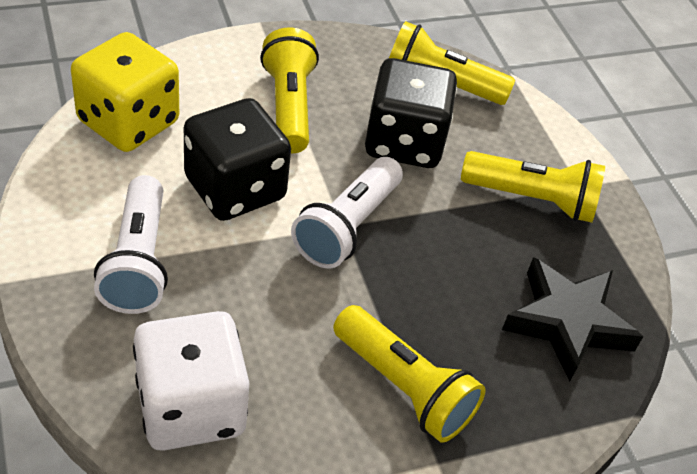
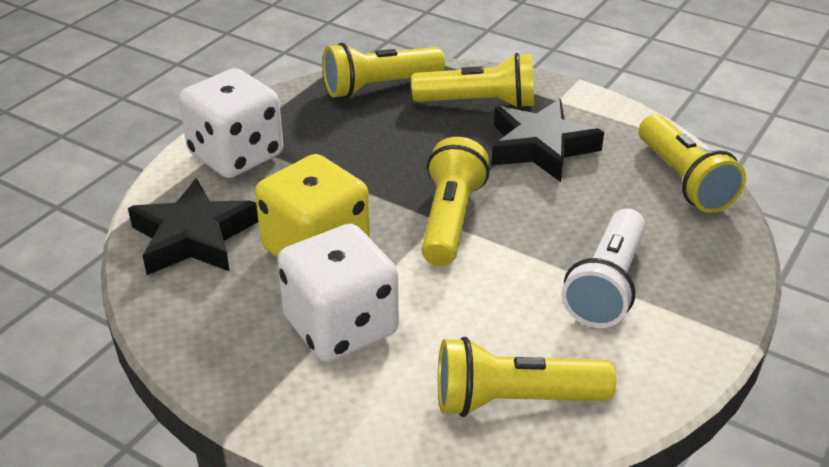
black dice: [184,98,291,221] [365,58,457,168] = 2 -> none = 0
black star: [502,257,643,381] = 1 -> [128,178,258,275] [491,99,604,182] = 2
white dice: [133,311,249,451] = 1 -> [179,68,283,178] [277,224,399,362] = 2
white flashlight: [94,175,168,314] [291,157,403,269] = 2 -> [562,209,646,328] = 1
yellow flashlight: [260,27,319,153] [333,305,486,443] [389,21,515,105] [461,151,605,223] = 4 -> [323,43,445,98] [411,53,534,109] [421,137,489,266] [438,337,616,417] [639,114,746,213] = 5

